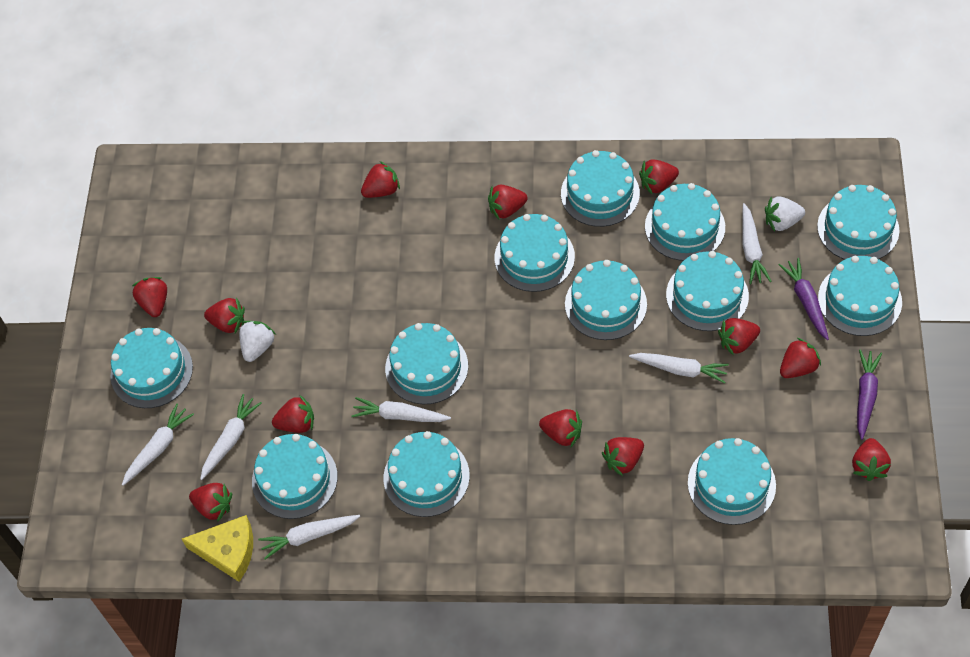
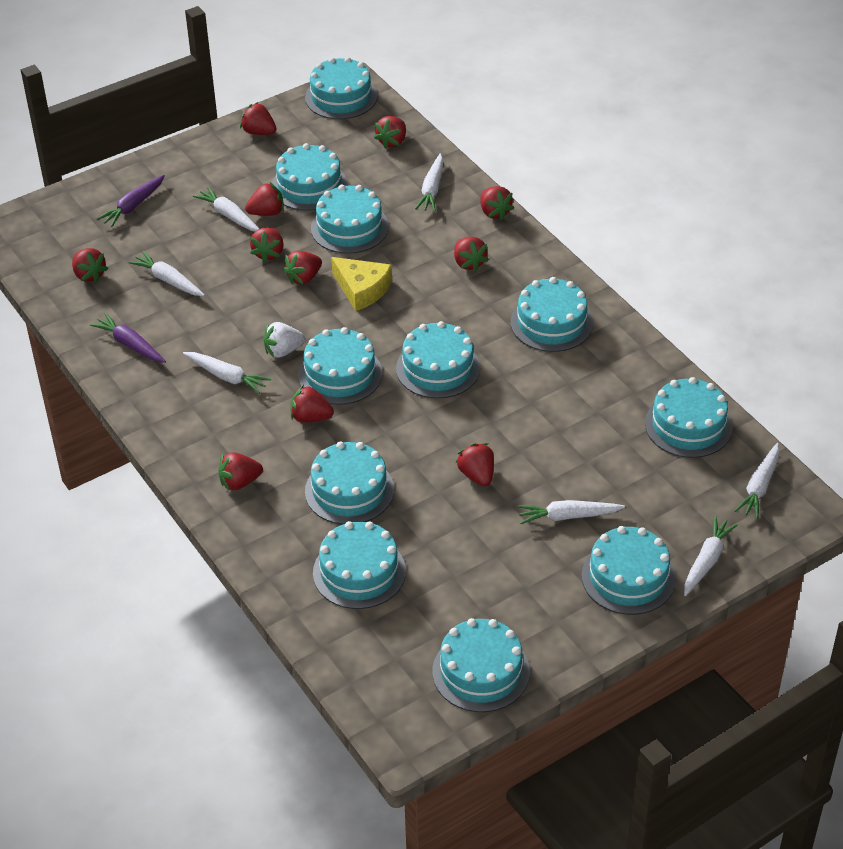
red strawberry: [132,277,167,317] [189,483,232,521] [204,297,245,333] [272,395,314,433] [361,161,400,198] [488,184,528,219] [539,409,582,447] [602,437,644,476] [639,159,679,194] [718,318,760,356] [780,338,821,378] [852,438,891,481] = 12 -> [72,248,108,282] [218,452,263,490] [240,102,277,135] [245,182,284,216] [250,227,284,263] [283,251,322,285] [290,385,334,423] [374,116,406,149] [454,237,489,272] [456,443,494,487] [481,186,514,220] = 11
turquoise cake: [111,328,193,408] [252,434,338,519] [384,431,470,517] [385,323,468,404] [494,214,575,292] [561,150,640,227] [565,260,647,340] [645,183,725,261] [666,251,749,331] [688,438,776,525] [817,185,900,260] [818,256,902,336] = 12 -> [272,143,348,211] [298,327,382,405] [305,57,377,119] [305,441,394,525] [311,184,389,254] [313,521,406,609] [396,321,480,399] [432,618,530,712] [511,277,593,352] [582,526,676,615] [645,377,732,458] = 11
white carrot: [122,404,194,486] [200,394,262,480] [258,515,360,559] [351,397,451,422] [629,353,729,384] [742,203,771,284] = 6 -> [129,251,205,296] [183,352,271,394] [193,186,259,232] [415,153,443,212] [517,500,625,524] [684,516,738,596] [735,443,780,519] = 7
white strawberry: [239,321,276,362] [765,196,805,232] = 2 -> [263,322,305,358] = 1

